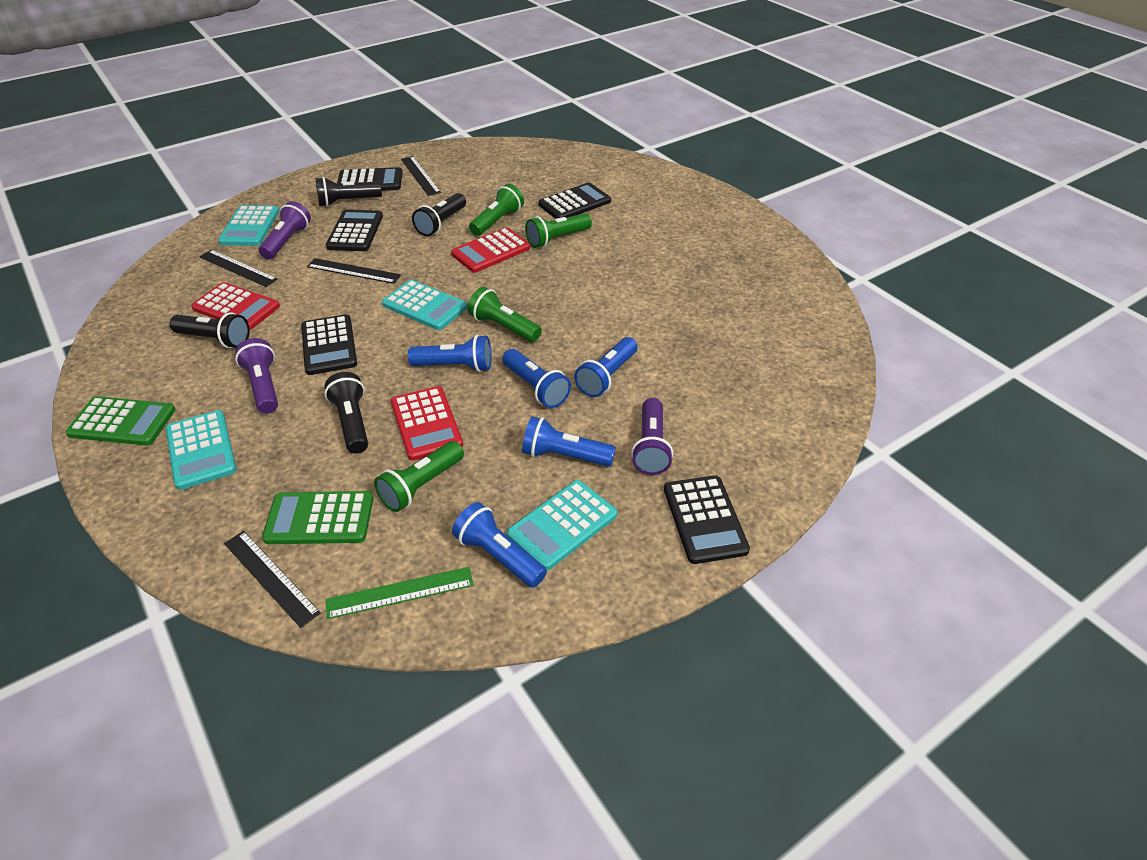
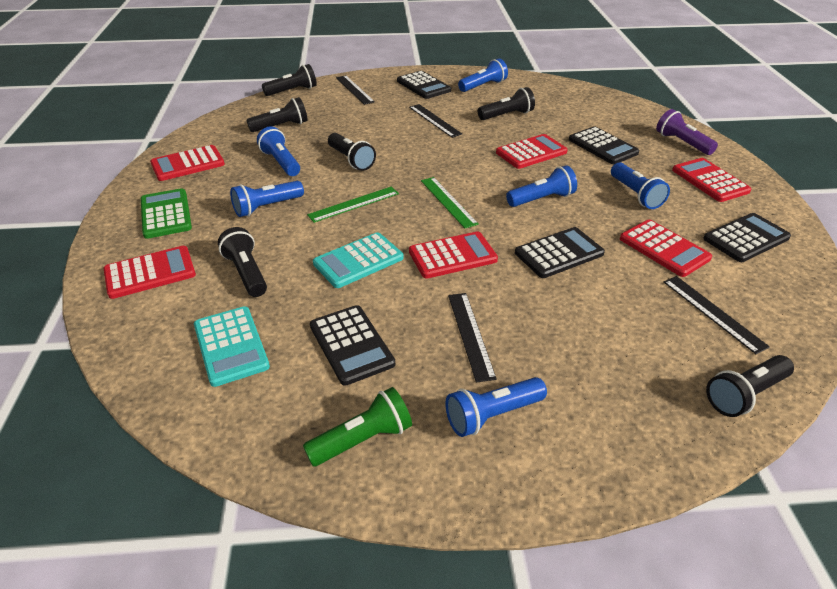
black flashlight: [170,312,250,348] [316,177,382,207] [324,372,368,454] [412,193,466,236] = 4 -> [218,227,267,297] [246,97,308,132] [262,64,317,96] [328,133,376,171] [478,87,535,120] [706,355,794,417] = 6
blue flashlight: [408,335,492,372] [452,502,547,588] [502,349,571,408] [522,416,616,466] [574,337,637,397] = 5 -> [230,181,304,217] [257,126,300,176] [445,377,547,437] [458,58,508,92] [506,165,577,207] [611,162,670,209] = 6
green calculator: [65,396,175,446] [262,491,373,544] = 2 -> [141,188,192,239] = 1
green flashlight: [374,441,464,512] [468,287,542,342] [469,184,524,236] [525,213,592,248] = 4 -> [303,387,412,466] = 1
green ruler: [326,567,474,619] = 1 -> [307,187,399,223] [421,177,479,228] = 2
purple flashlight: [235,338,278,414] [259,201,311,259] [631,398,673,475] = 3 -> [656,109,718,155] = 1
red calculator: [191,282,280,330] [391,386,463,461] [451,227,530,273] = 3 -> [104,246,196,299] [150,145,225,181] [409,231,498,279] [496,134,568,169] [620,220,712,277] [672,158,751,202] = 6
turquoise calculator: [166,410,236,490] [218,205,279,246] [382,280,468,330] [507,480,617,570] = 4 -> [194,306,270,387] [313,232,403,288] = 2

